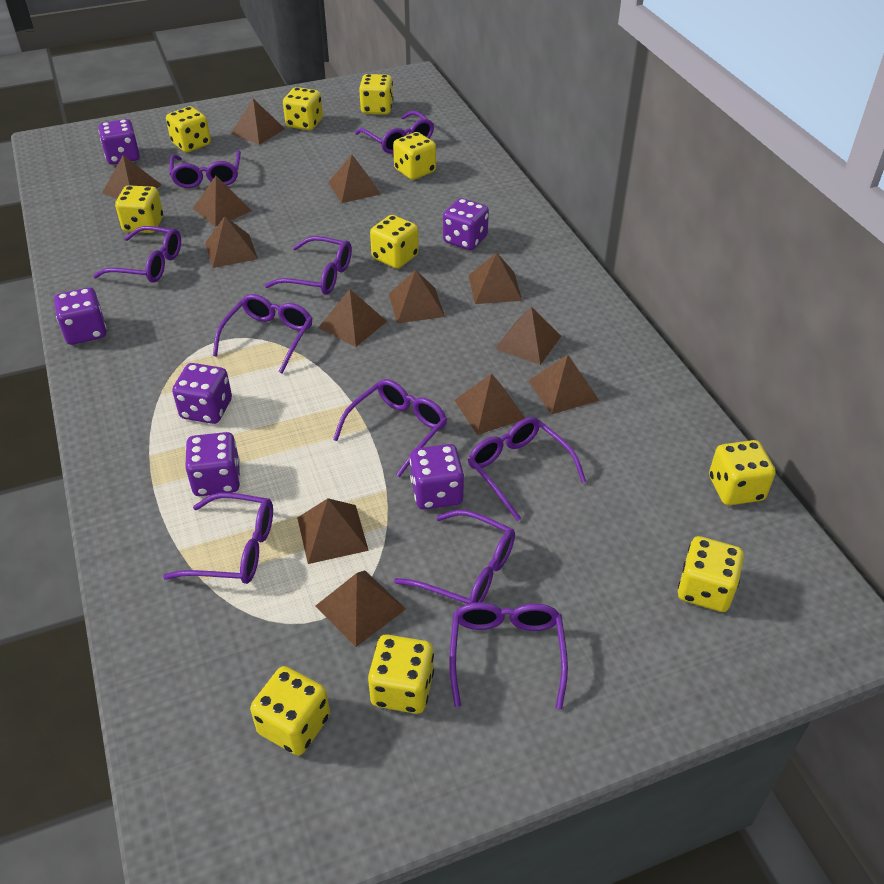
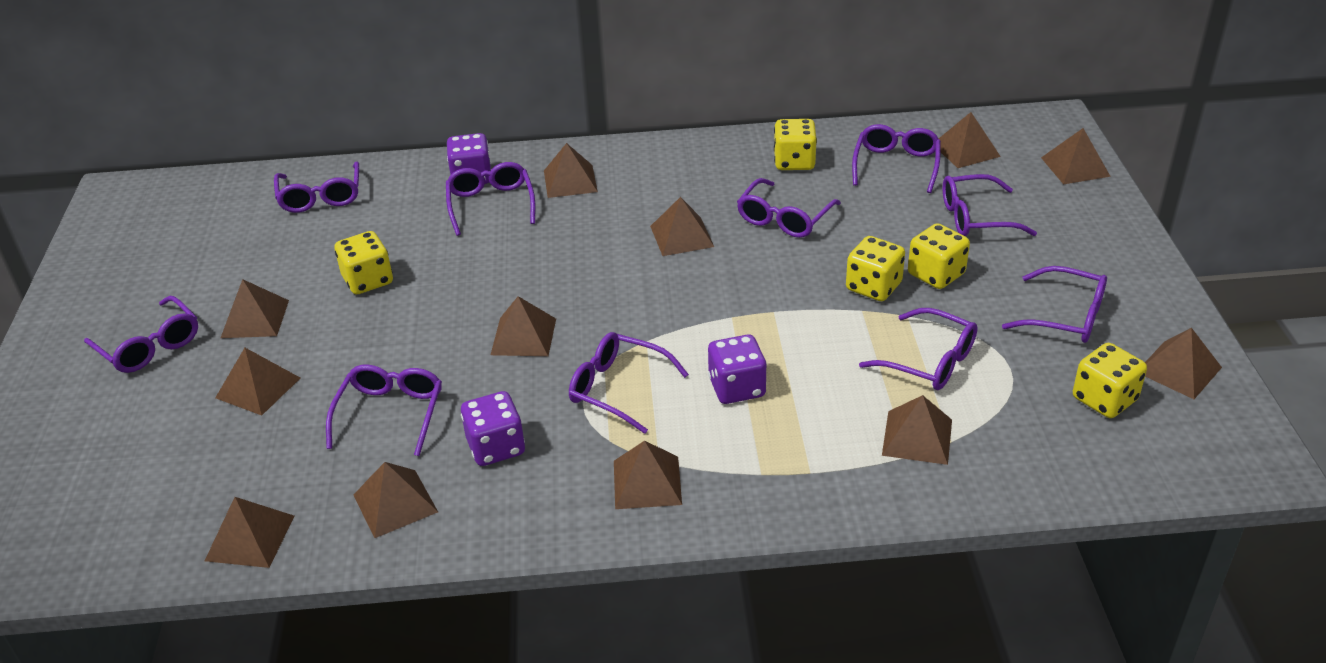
brown pyramid: [102,155,161,199] [193,176,252,227] [205,216,258,268] [231,99,285,145] [297,498,369,564] [316,570,406,647] [318,289,387,347] [328,155,381,203] [389,270,445,324] [454,373,525,435] [469,253,522,304] [495,307,561,365] [528,355,599,415] = 13 -> [205,497,295,568] [215,348,300,416] [221,279,289,338] [354,462,438,538] [491,296,556,356] [544,143,598,198] [614,440,682,509] [650,197,714,256] [882,395,952,465] [939,112,1001,168] [1041,128,1111,184] [1145,328,1222,399] = 12
purple dice: [54,287,107,345] [99,119,140,164] [172,363,232,424] [185,432,240,496] [410,444,464,510] [443,198,489,250] = 6 -> [447,133,491,184] [461,391,525,466] [708,335,767,404] = 3
yellow dice: [115,185,163,233] [166,106,211,152] [250,666,330,755] [283,87,323,130] [359,74,393,115] [368,634,434,714] [370,215,419,269] [393,132,436,180] [678,536,744,612] [709,440,776,505] = 10 -> [335,231,393,294] [774,119,817,170] [846,236,905,301] [908,223,970,289] [1073,343,1147,418] = 5

